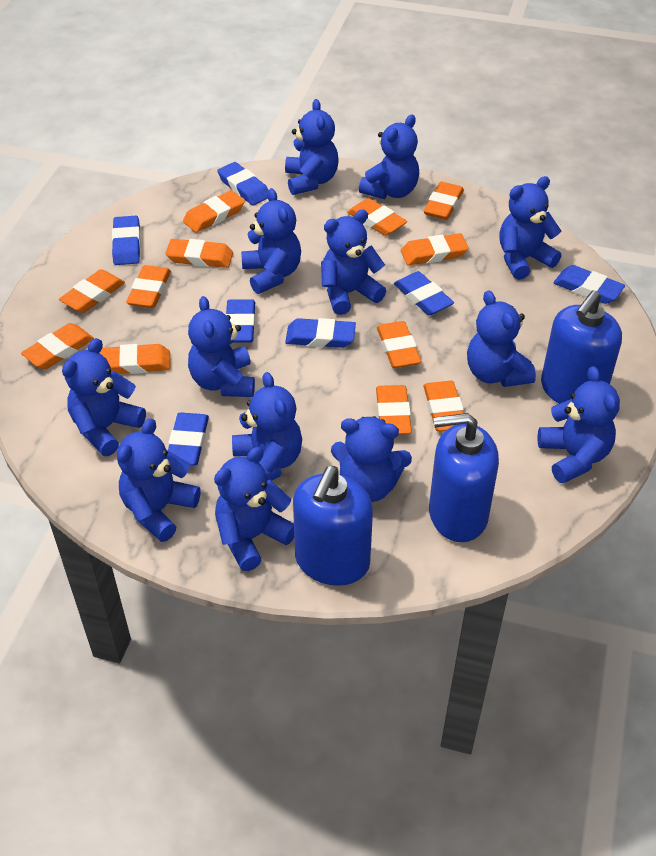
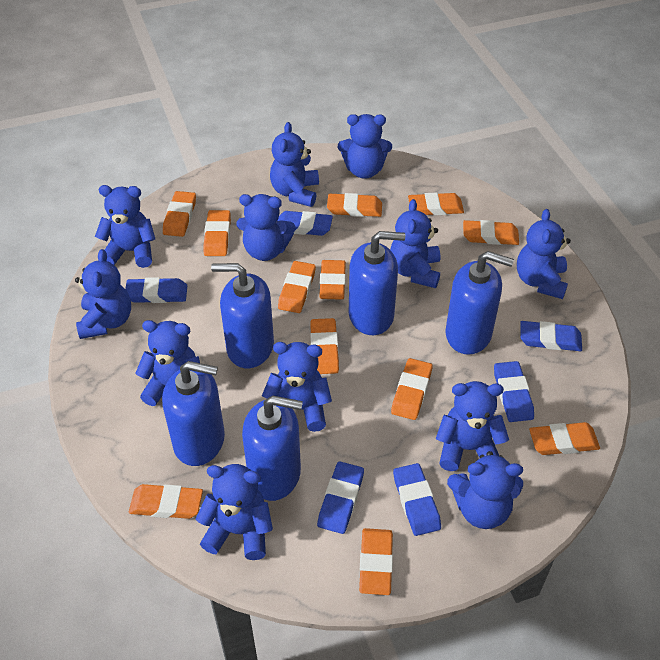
blue eraser: [112,216,141,265] [168,412,209,465] [217,162,269,205] [225,299,255,343] [285,318,356,348] [394,271,454,315] [553,265,625,304] = 7 -> [125,277,187,303] [277,211,333,236] [317,461,364,534] [393,463,441,536] [494,361,534,422] [520,321,582,351] = 6
blue soap dispenser: [293,466,373,586] [429,413,499,542] [541,290,622,404] = 3 -> [162,361,225,466] [211,263,274,368] [242,396,303,501] [349,231,405,335] [445,251,514,355] = 5
blue teddy bear: [62,338,146,456] [117,418,201,542] [188,296,255,397] [214,447,294,571] [232,372,302,481] [241,188,301,294] [285,99,338,195] [321,209,386,315] [331,416,412,502] [359,114,419,199] [467,290,536,387] [499,176,561,280] [538,366,620,483] = 13 -> [75,249,131,339] [95,185,155,268] [135,320,200,406] [196,464,273,560] [236,194,295,261] [262,342,332,432] [270,122,319,207] [338,114,392,179] [390,199,440,288] [436,381,509,471] [447,451,523,529] [517,209,571,299] = 12

